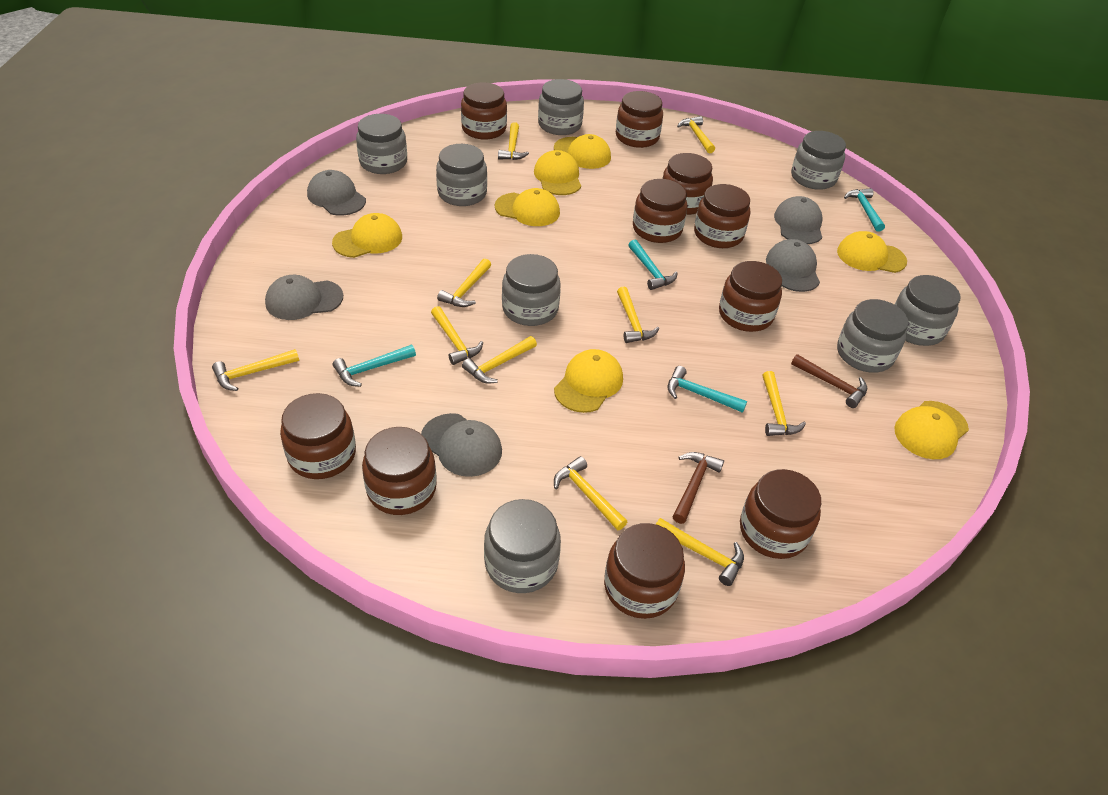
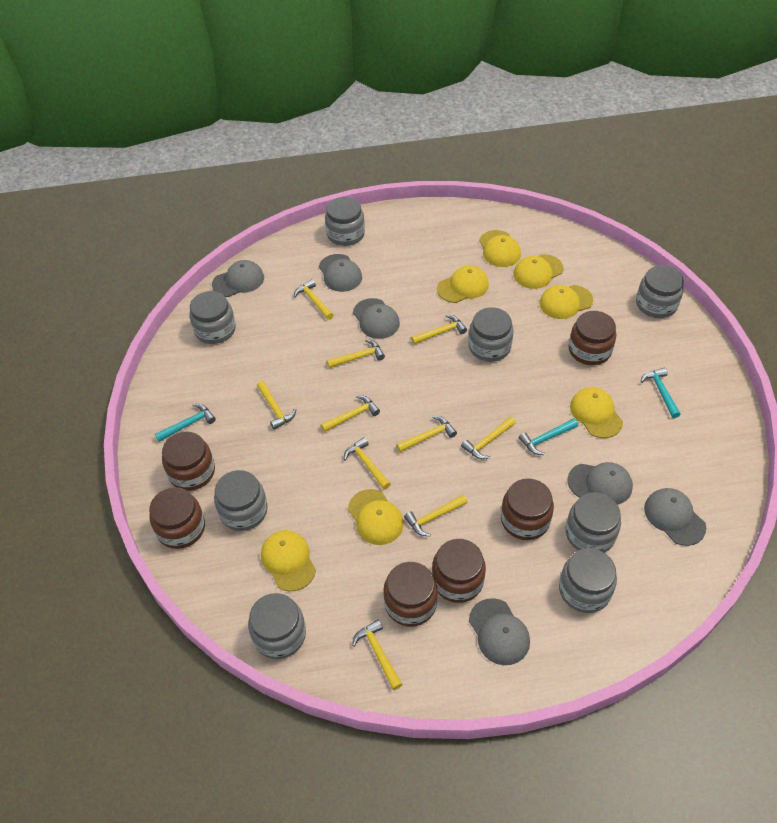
brown hammer: [672,452,724,524] [791,354,867,408] = 2 -> none = 0
brown jar: [280,393,356,479] [362,427,437,515] [461,82,507,139] [604,523,685,619] [616,91,663,148] [633,179,688,243] [662,153,713,215] [694,184,751,248] [719,261,782,332] [740,469,821,559] = 10 -> [149,487,205,549] [162,432,215,491] [383,562,438,627] [432,539,486,603] [501,478,554,540] [569,311,616,365] = 6
grey cap: [265,275,343,320] [307,170,366,216] [421,413,502,477] [766,239,820,292] [774,196,822,244] = 5 -> [212,260,264,297] [319,254,362,292] [353,298,400,339] [469,598,530,665] [567,462,633,505] [644,488,706,546] = 6
turquoise hammer: [333,345,416,387] [628,240,678,290] [668,366,747,413] [844,188,885,232] = 4 -> [155,404,216,442] [519,418,578,455] [641,368,681,418] = 3

